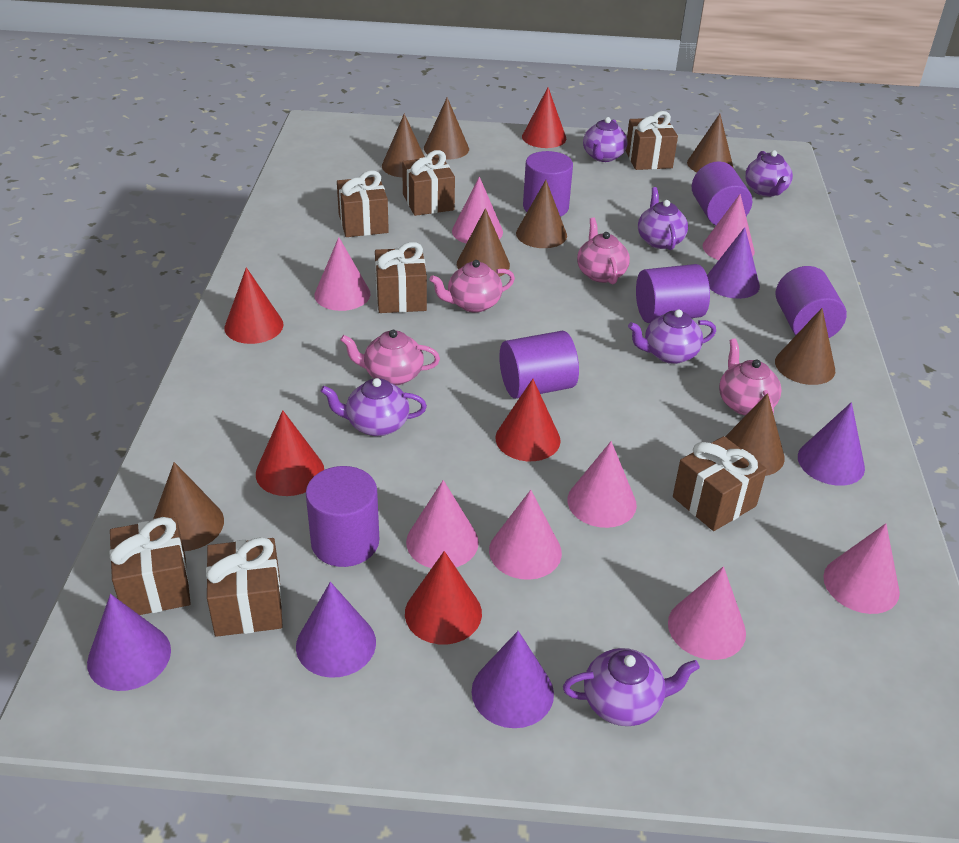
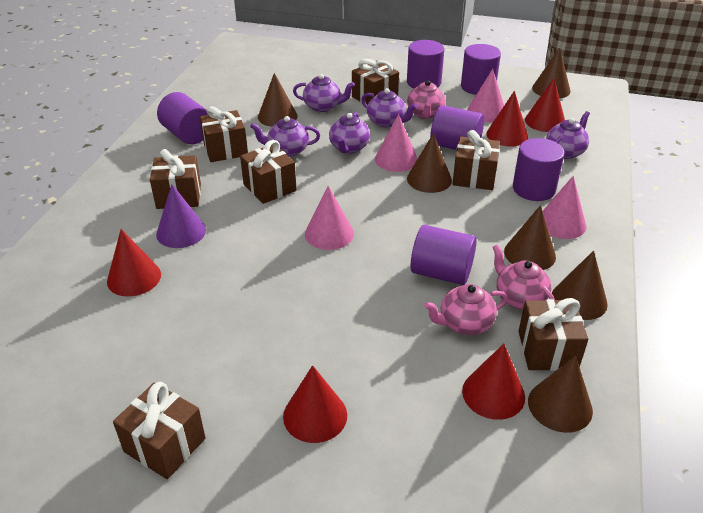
brown cone: [153,462,224,551] [382,114,425,178] [424,98,469,160] [457,208,510,277] [516,180,567,248] [687,114,733,172] [725,393,785,476] [775,308,835,385] = 8 -> [258,73,297,127] [407,133,452,193] [504,205,556,270] [528,356,593,433] [532,47,570,98] [552,250,608,320] = 6
pink cone: [314,237,370,311] [406,480,479,568] [452,177,503,243] [489,490,562,580] [567,441,637,528] [668,566,746,660] [703,194,755,260] [823,523,900,614] = 8 -> [305,186,354,250] [375,114,418,172] [467,69,504,122] [543,176,587,239] = 4
pink teapot: [340,330,440,386] [429,260,515,313] [577,218,630,284] [719,339,782,416] = 4 -> [407,80,446,119] [424,284,508,335] [493,244,555,309] = 3
purple cone: [87,594,171,691] [296,582,376,678] [472,631,554,728] [707,227,760,299] [798,402,865,486] = 5 -> [156,184,206,248] = 1
purple teapot: [321,378,427,436] [563,648,700,726] [583,117,628,162] [628,309,716,364] [638,187,688,250] [745,150,793,197] = 6 -> [250,116,320,157] [293,74,355,112] [329,113,370,153] [361,88,417,127] [546,111,590,159] = 5

